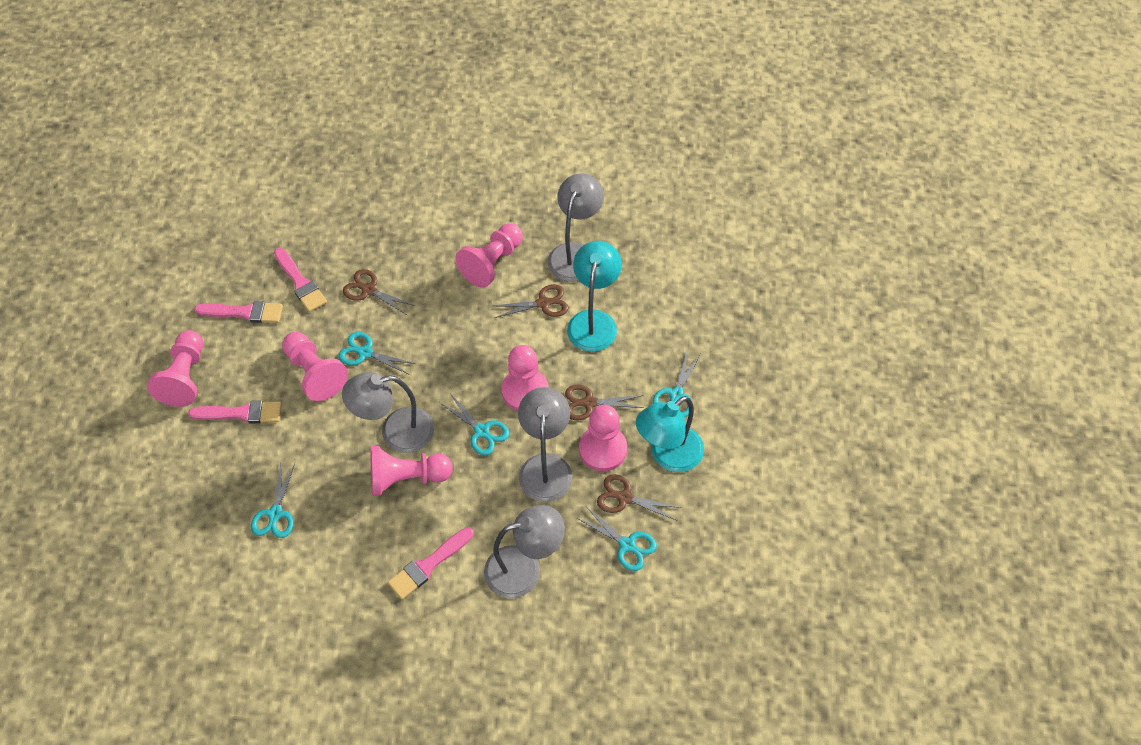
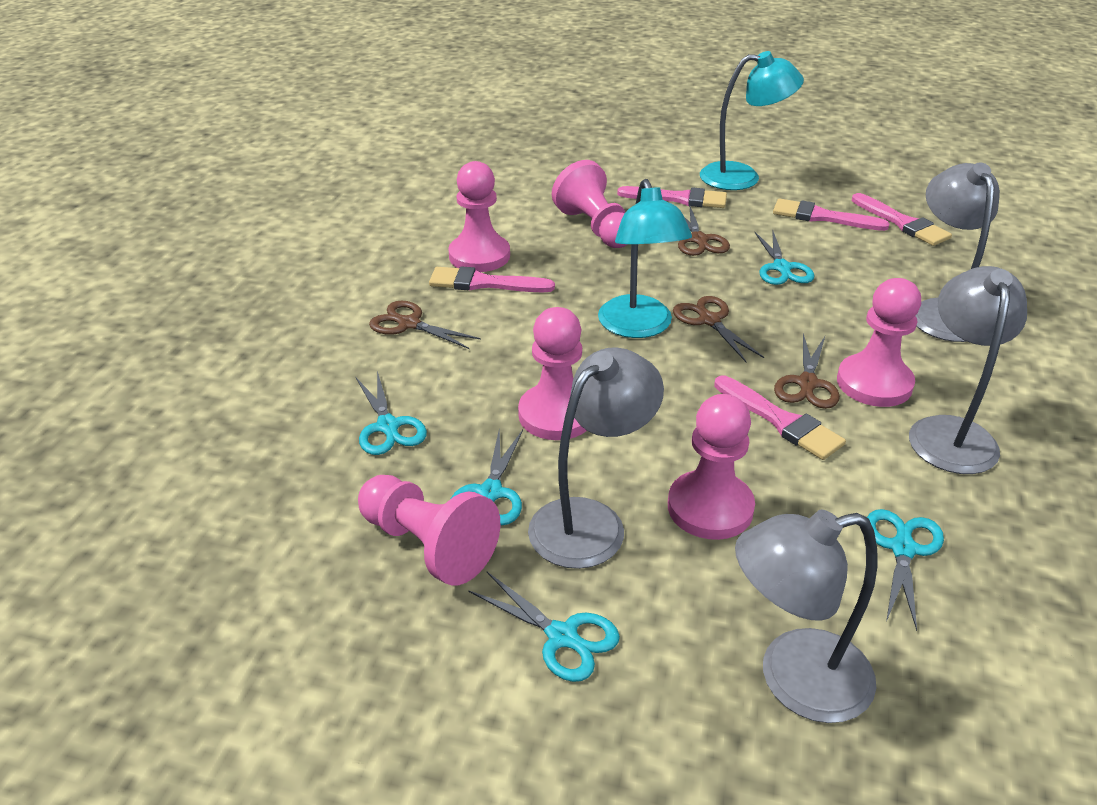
pink brush: [188,400,282,423] [194,301,283,323] [274,248,327,312] [388,527,474,599] = 4 -> [429,266,555,292] [617,186,727,208] [714,376,846,460] [773,199,890,231] [852,193,952,246] = 5

